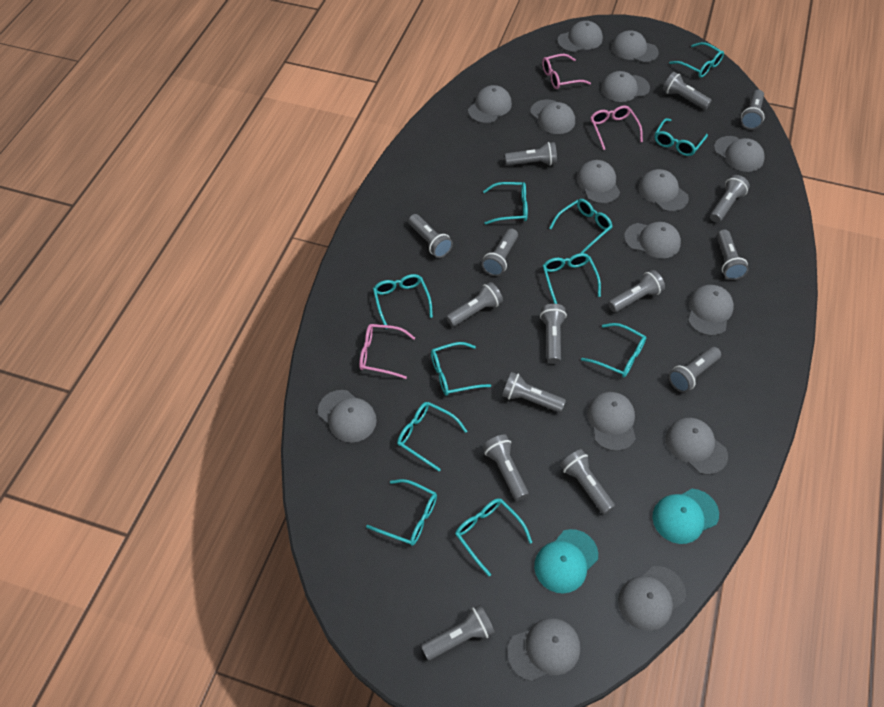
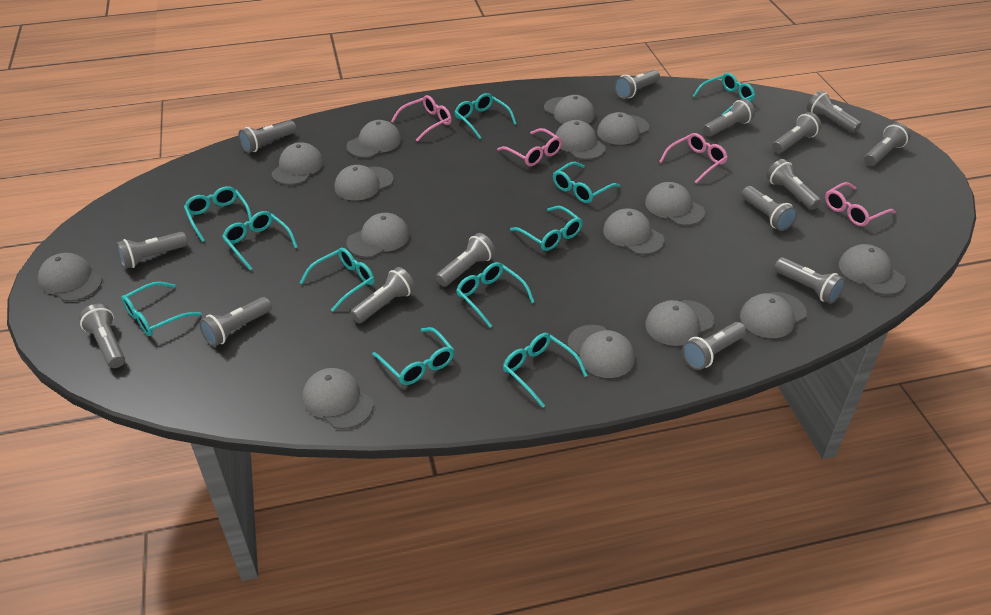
pink glasses: [359,324,415,379] [542,54,591,89] [590,106,643,150] = 3 -> [391,95,452,142] [497,128,562,166] [659,133,728,184] [825,182,896,226] = 4
turquoise cap: [534,529,598,593] [652,489,719,544] = 2 -> none = 0

